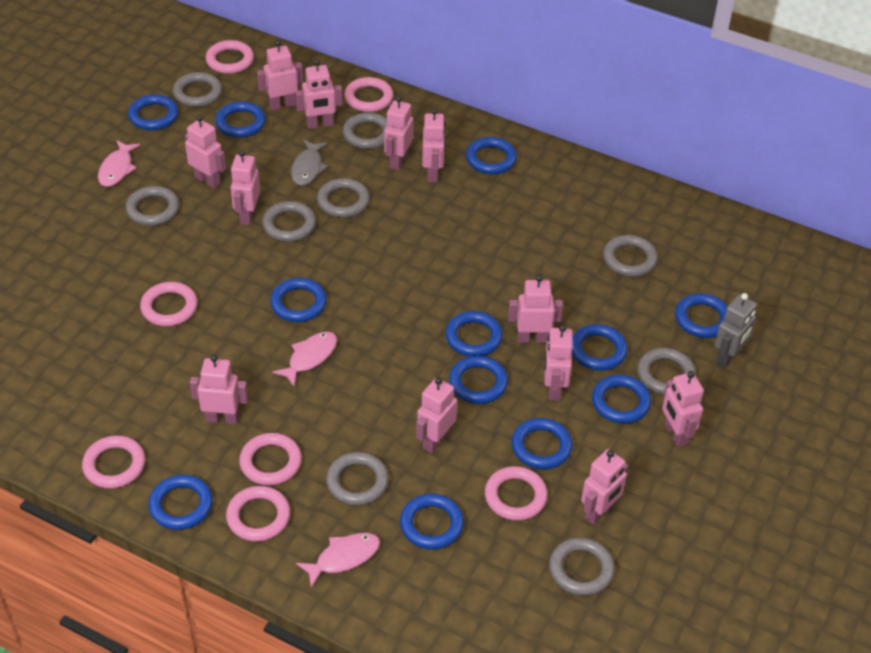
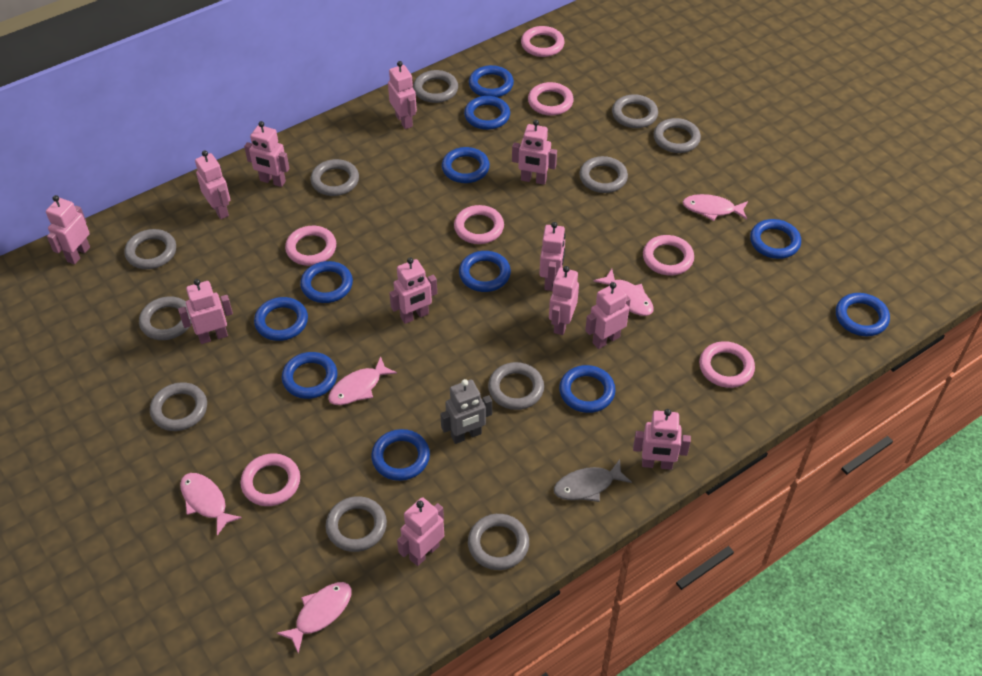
blue ring: [128,94,179,130] [149,475,213,530] [215,101,266,138] [270,278,327,322] [400,494,464,550] [445,311,503,356] [449,356,508,404] [466,137,517,174] [512,418,573,469] [572,324,628,371] [592,375,651,424] [675,293,728,338] = 12 -> [254,297,308,341] [282,352,338,399] [300,261,353,303] [371,429,430,481] [442,147,490,183] [459,251,511,292] [464,96,510,130] [469,65,514,97] [559,365,616,413] [750,219,801,259] [836,293,890,336] = 11
grey ring: [126,186,179,226] [173,72,222,107] [262,201,316,242] [317,178,370,218] [326,452,389,506] [343,113,387,149] [549,537,615,596] [603,235,658,277] [637,348,696,395] = 9 -> [124,229,176,269] [139,296,192,340] [150,382,207,431] [310,159,359,196] [326,496,387,552] [413,70,458,103] [468,514,529,570] [488,362,544,410] [579,156,628,193] [612,94,658,128] [654,118,701,153] = 11
pink fish: [98,140,140,187] [272,332,337,386] [296,533,380,588] = 3 -> [180,473,242,535] [277,582,351,653] [328,356,397,405] [593,269,653,316] [683,194,748,221] = 5

